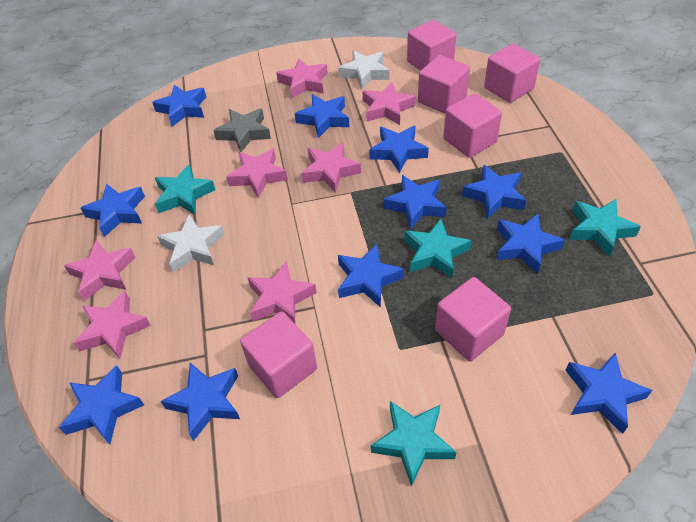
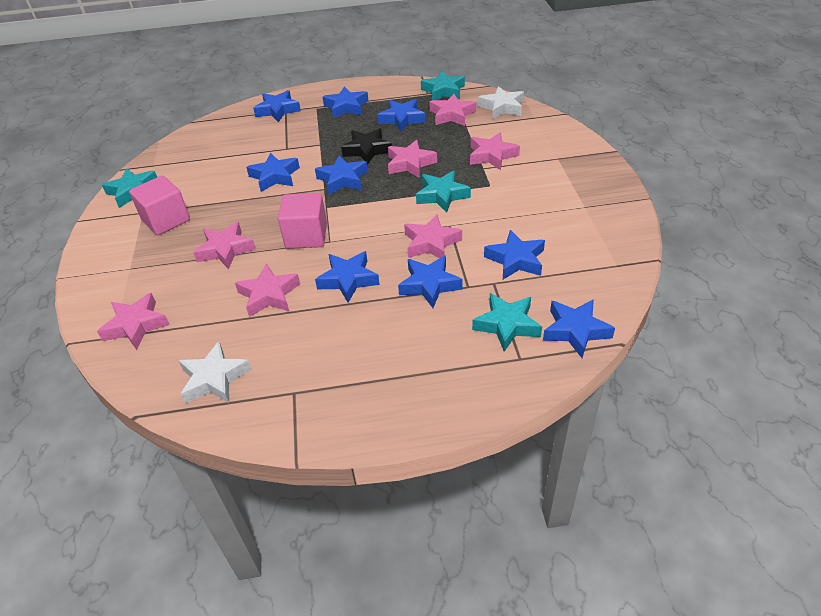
black star: none = 0 -> [341,128,392,165] = 1
blue star: [59,365,144,444] [80,184,145,237] [152,85,207,127] [161,363,240,441] [295,94,349,138] [338,244,404,307] [369,126,429,173] [383,175,447,230] [462,165,527,219] [497,214,565,274] [566,353,652,434] = 11 -> [246,153,300,192] [253,90,301,122] [315,155,368,195] [315,251,380,302] [323,87,368,118] [378,99,425,132] [398,256,462,308] [484,230,545,279] [543,299,615,358] = 9
grey star: [213,108,271,152] = 1 -> none = 0
pink cube: [240,311,317,398] [407,20,456,71] [418,55,470,114] [435,277,511,361] [443,93,502,158] [484,44,540,103] = 6 -> [129,175,190,235] [278,193,327,249] = 2

